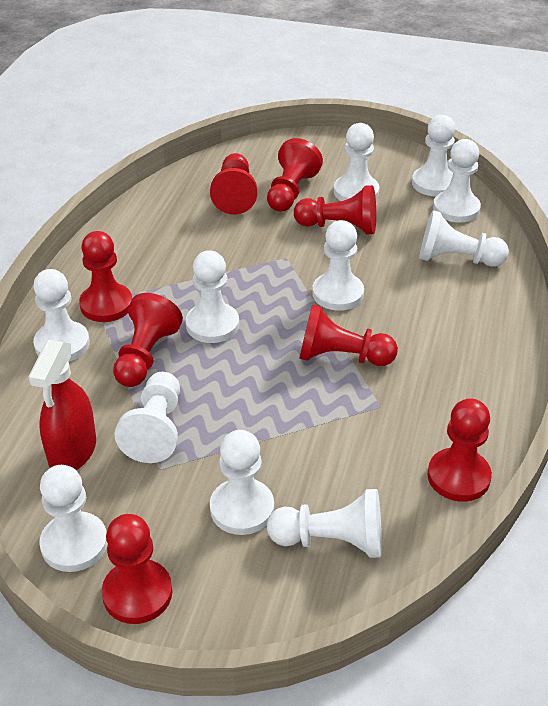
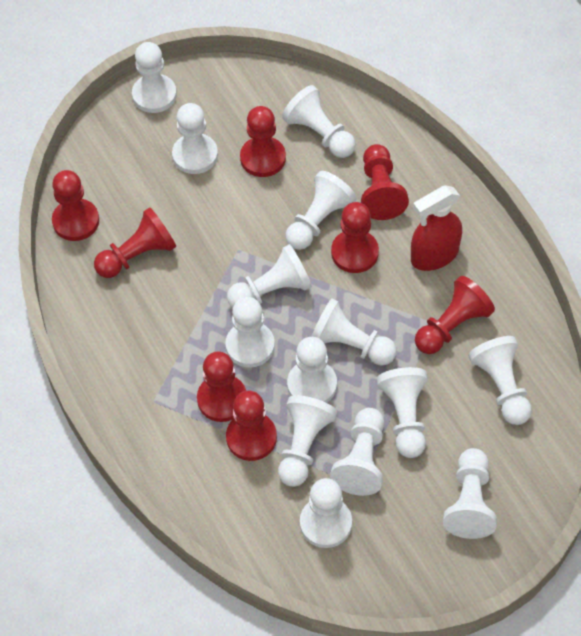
white pawn: [33,269,90,362] [39,465,108,572] [115,372,180,463] [186,250,239,343] [210,430,274,535] [267,489,382,558] [312,220,364,311] [334,123,380,201] [412,115,456,196] [419,210,509,266] [433,139,481,223] = 11 -> [132,42,177,113] [172,103,218,174] [225,297,275,368] [227,244,312,308] [278,395,337,487] [282,85,356,158] [286,171,356,250] [287,337,337,403] [300,478,352,548] [311,298,397,366] [330,408,385,496] [377,367,428,458] [443,448,497,539] [468,336,532,425] = 14

